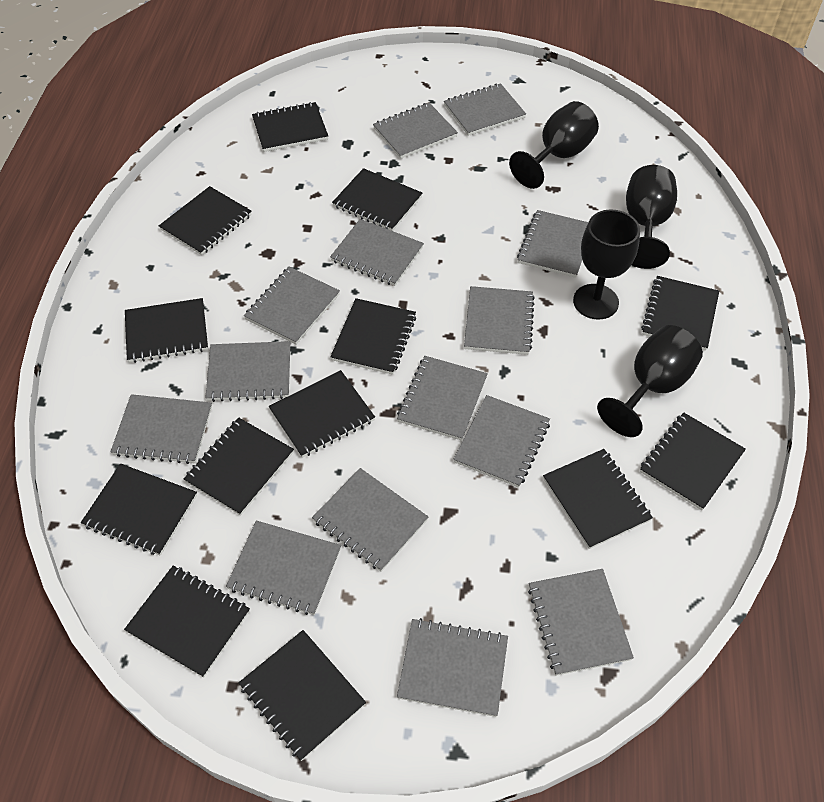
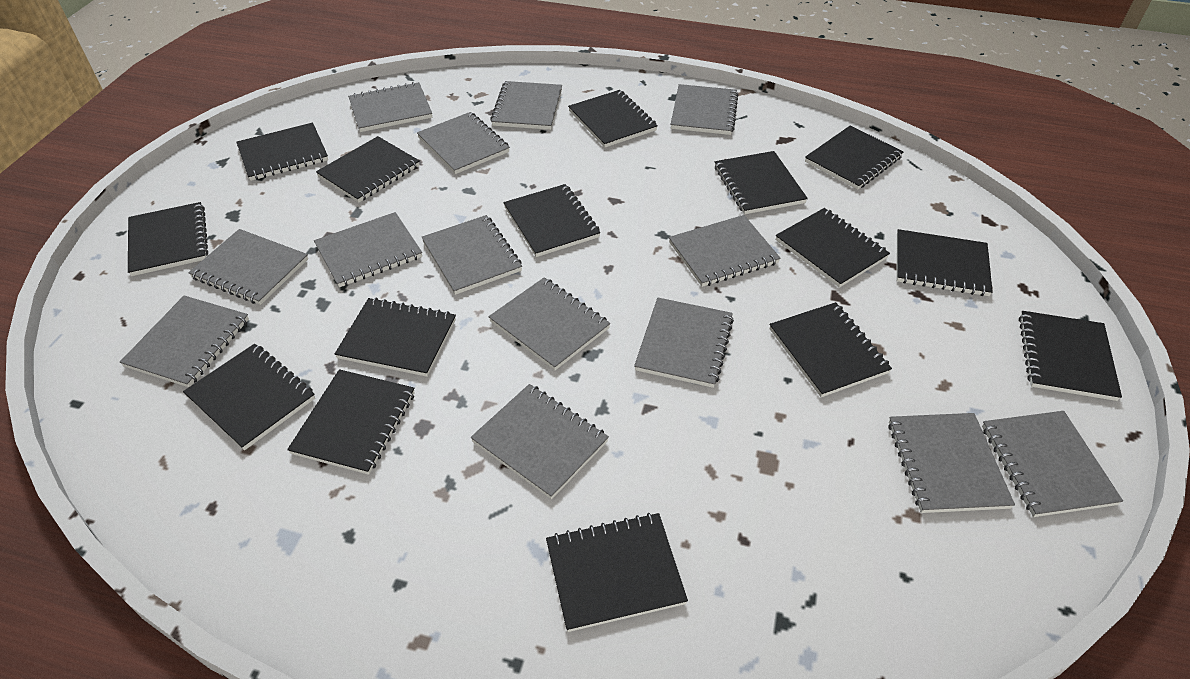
black goblet: [509,101,599,189] [573,210,640,320] [597,325,703,437] [626,165,677,269] = 4 -> none = 0
black notebook: [81,464,197,556] [124,566,250,677] [125,298,208,363] [159,186,252,255] [183,417,294,516] [239,630,366,761] [252,102,328,152] [269,370,375,458] [330,298,416,375] [332,168,422,231] [543,449,653,549] [640,412,746,510] [641,276,719,351] = 13 -> [128,202,208,276] [183,344,315,450] [236,123,328,181] [287,369,415,475] [316,136,420,203] [335,298,456,377] [503,184,600,257] [546,513,688,632] [568,90,658,148] [715,151,808,214] [769,302,892,397] [776,208,890,288] [805,125,903,190] [896,229,993,296] [1019,311,1122,401] = 15

